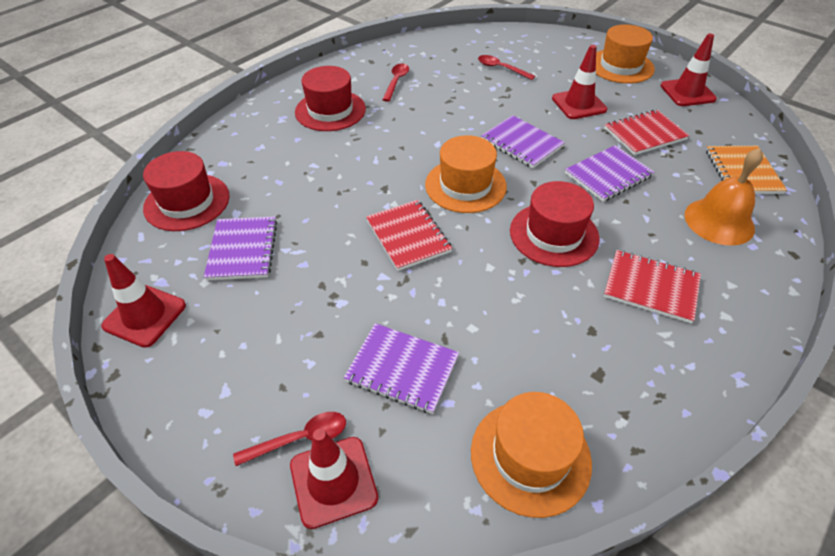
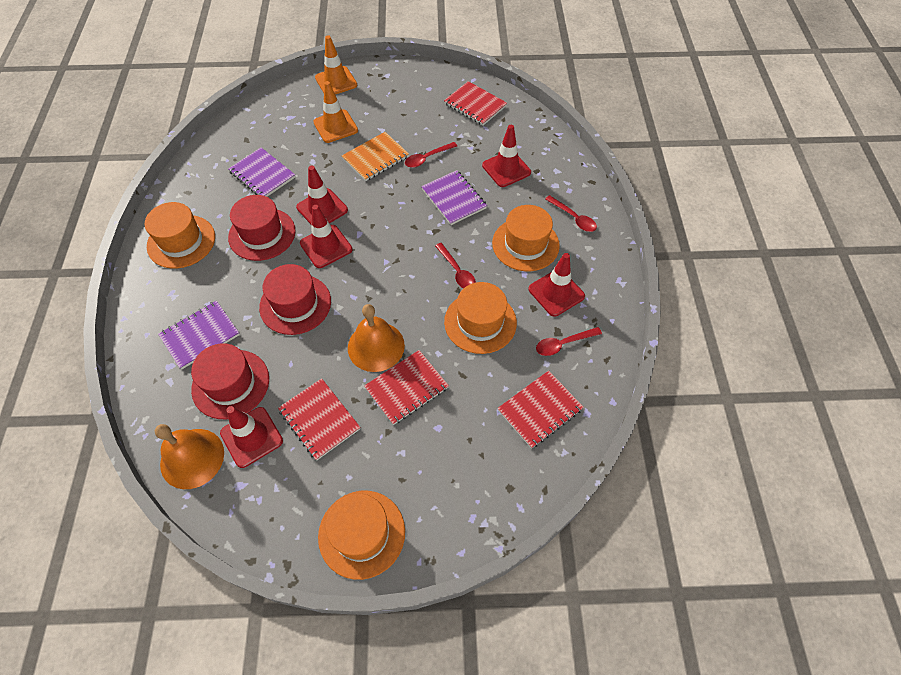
orange bell: [685,148,763,246] = 1 -> [155,424,224,489] [348,304,405,372] = 2
orange hat: [425,135,507,213] [471,392,592,518] [596,24,655,84] = 3 -> [145,202,215,269] [318,491,405,580] [444,282,517,354] [492,205,560,271] = 4
orange traffic cone: none = 0 -> [313,81,358,143] [315,35,357,94] = 2
purple notebook: [204,216,277,280] [344,323,459,414] [481,115,565,168] [565,145,654,202] = 4 -> [158,301,240,370] [228,148,295,197] [421,170,487,225] = 3
red notebook: [366,200,452,271] [604,110,689,155] [604,250,701,324] = 3 -> [278,378,361,460] [364,350,449,425] [444,81,507,125] [497,371,584,449] = 4
red spoon: [233,412,346,466] [382,64,409,102] [478,55,535,80] = 3 -> [405,142,457,168] [435,243,476,288] [536,327,602,356] [545,195,597,232] = 4
red traffic cone: [101,254,186,348] [290,429,378,529] [552,45,607,119] [661,34,717,106] = 4 -> [220,406,283,468] [296,166,348,225] [300,205,352,268] [482,125,531,187] [528,253,585,317] = 5

